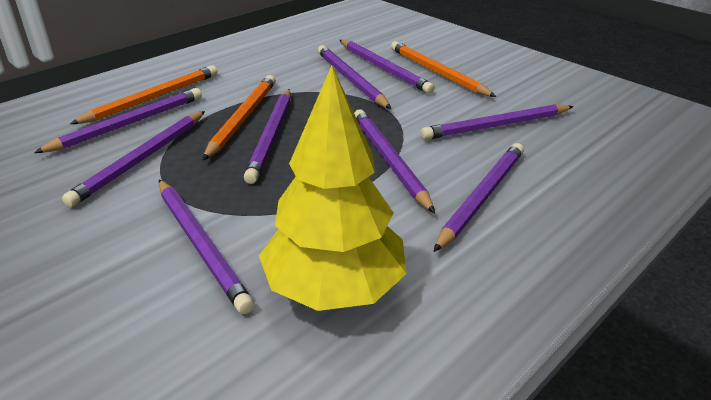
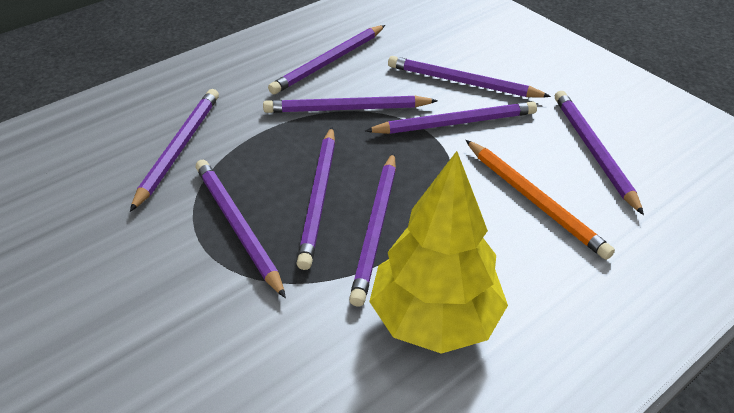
orange pencil: [70,65,217,124] [203,75,276,160] [391,41,496,97] = 3 -> [466,140,615,260] = 1

